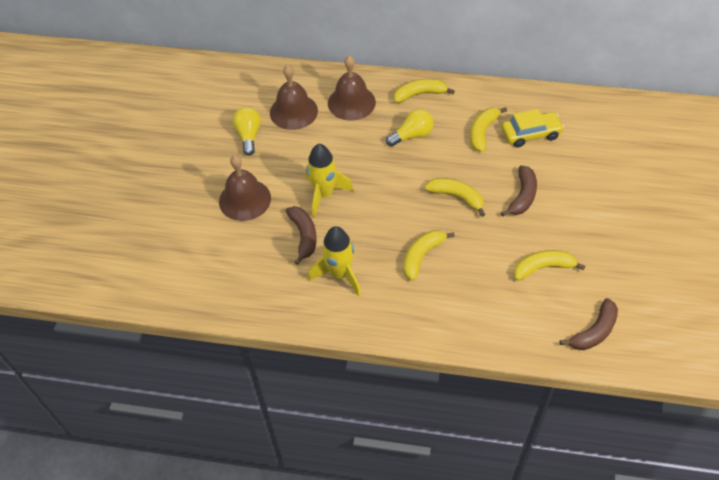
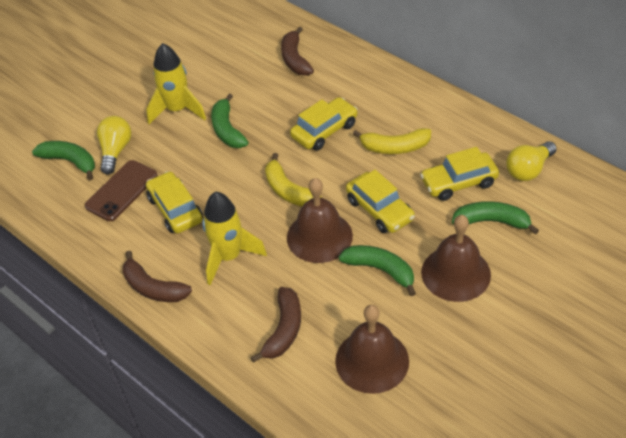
brown phone: none = 0 -> [85,160,157,221] = 1
green banana: none = 0 -> [32,141,95,180] [211,94,249,148] [339,245,416,296] [452,201,539,235] = 4
yellow banana: [394,79,455,103] [403,230,455,281] [425,178,485,217] [470,107,507,152] [514,250,585,281] = 5 -> [265,153,321,206] [353,128,431,154] = 2
yellow car: [502,109,564,147] = 1 -> [146,171,203,233] [290,97,358,151] [346,170,415,233] [420,147,499,201] = 4

